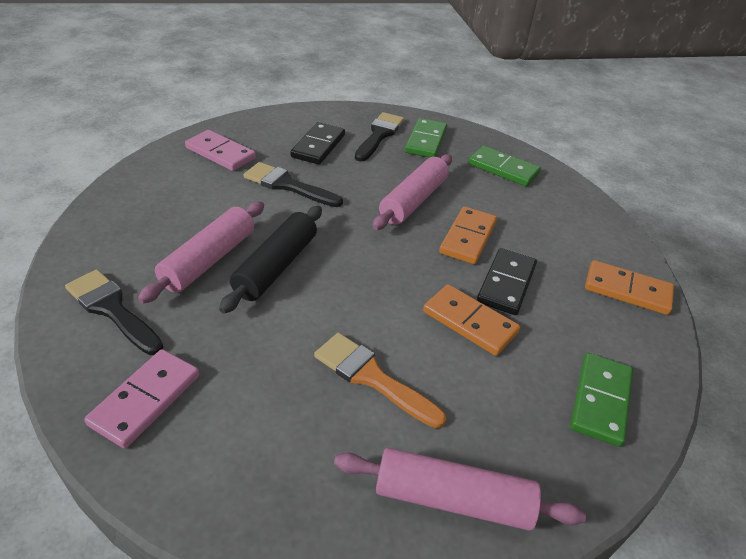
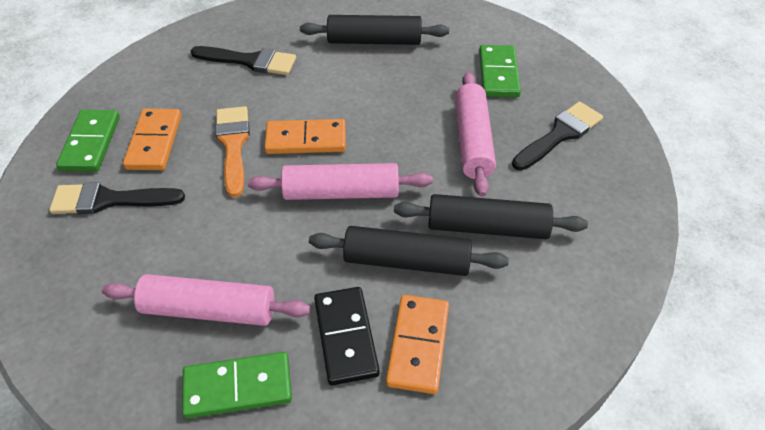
black domino: [290,122,345,164] [477,248,537,315] = 2 -> [314,287,380,385] = 1
black rolling pin: [219,206,322,314] = 1 -> [300,15,449,45] [309,226,509,276] [394,194,588,239] = 3
pink domino: [84,349,199,449] [185,130,256,171] = 2 -> none = 0

